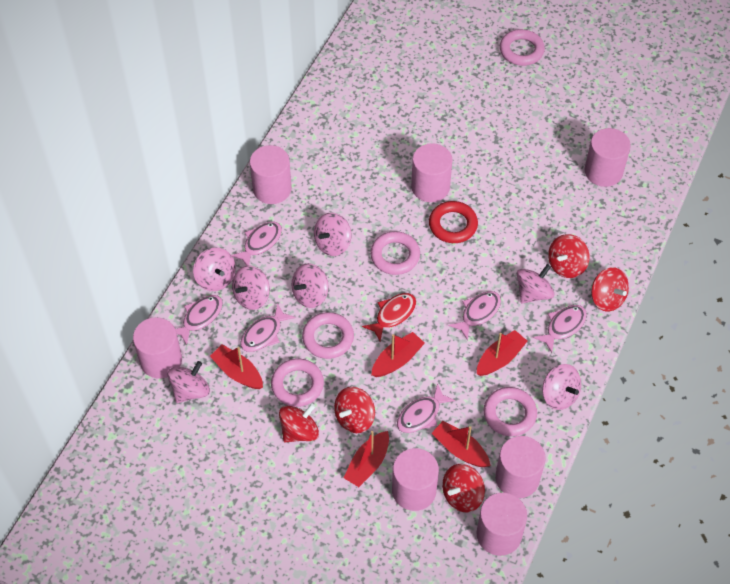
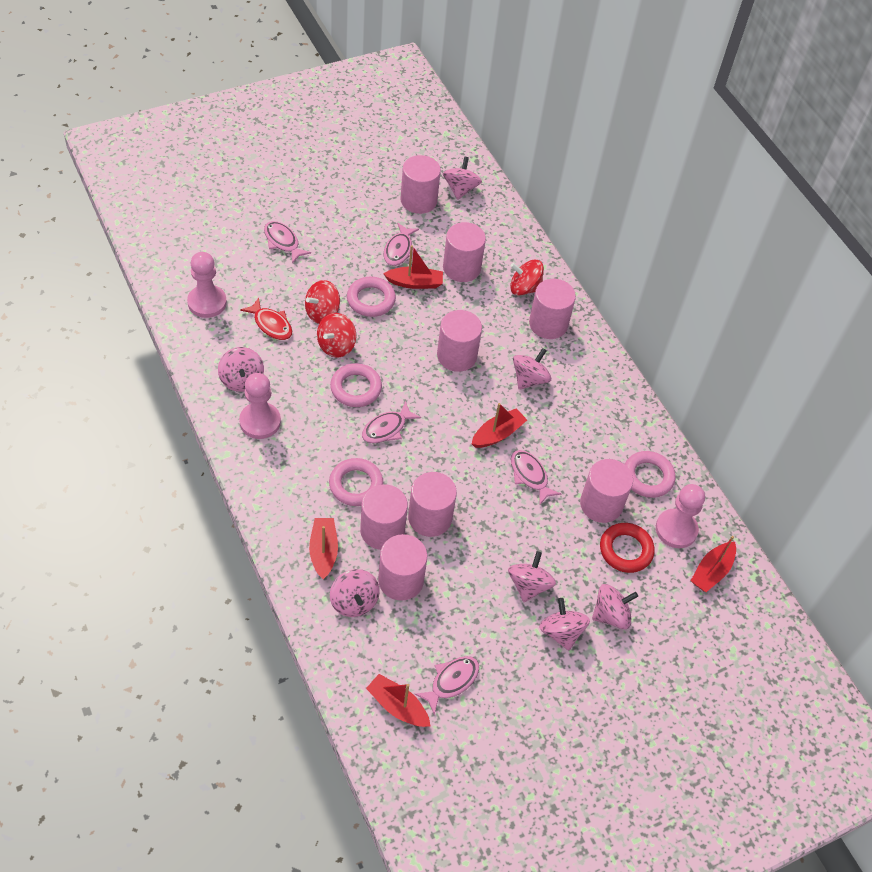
pink cylinder: [133,317,182,379] [250,145,292,204] [392,448,439,511] [411,143,452,202] [476,493,527,556] [495,436,546,498] [585,128,631,187] = 7 -> [360,484,408,550] [378,534,427,601] [400,155,441,214] [408,472,457,537] [437,310,482,372] [443,222,486,282] [529,279,576,339] [580,459,633,523] = 8
pink fish: [175,295,223,345] [232,222,282,266] [241,303,295,352] [397,383,455,433] [448,291,501,341] [533,305,587,353] = 6 -> [264,221,311,264] [362,401,421,443] [384,223,419,266] [414,656,479,715] [511,450,561,504] = 5
pink pawn: none = 0 -> [187,252,227,318] [239,373,281,439] [656,484,705,548] = 3
pink ring: [271,359,324,407] [302,312,354,359] [370,231,420,275] [484,387,537,436] [500,29,545,66] = 5 -> [329,458,383,506] [330,363,382,407] [347,277,396,317] [625,451,675,498] = 4
red spinning top: [279,404,319,443] [334,387,375,433] [442,464,485,512] [548,234,590,278] [591,267,629,312] = 5 -> [305,280,340,324] [317,313,356,357] [510,259,544,296] = 3

